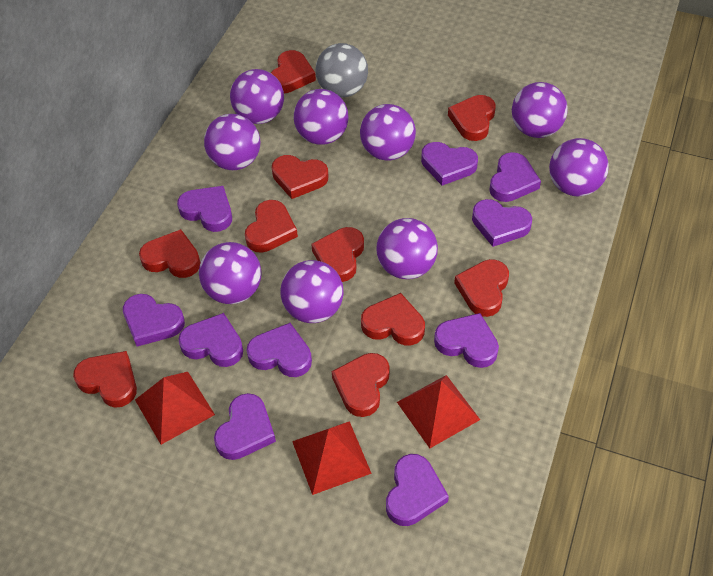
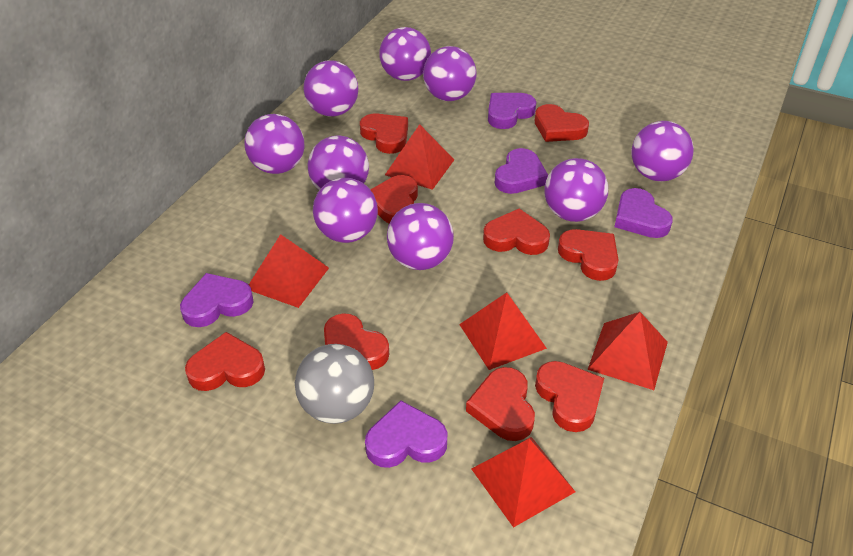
purple heart: [123,294,185,347] [177,186,232,232] [178,313,243,367] [214,393,276,460] [246,323,312,377] [386,454,449,526] [421,142,478,186] [434,313,499,368] [472,199,532,247] [489,152,541,202] = 10 -> [180,273,254,327] [365,400,447,468] [488,93,536,129] [495,148,548,194] [614,188,673,238] = 5
red heart: [73,351,137,408] [139,229,201,278] [245,200,298,253] [271,50,316,93] [272,155,329,199] [311,227,364,282] [332,353,390,417] [361,293,425,345] [448,95,496,141] [454,259,509,317] = 10 -> [185,332,265,391] [324,313,389,370] [360,113,408,154] [370,175,418,223] [466,367,535,441] [483,208,550,255] [535,104,589,142] [535,361,604,432] [558,229,618,281] = 9
red pyramid: [135,372,215,445] [292,421,372,495] [397,375,480,448] = 3 -> [249,234,329,308] [385,124,454,190] [459,292,547,370] [472,437,575,528] [587,312,668,390] = 5

